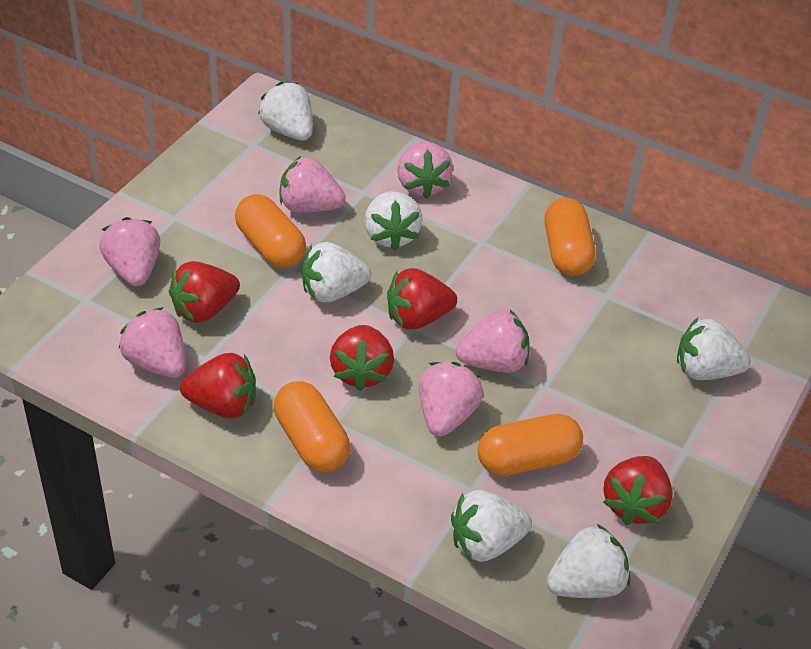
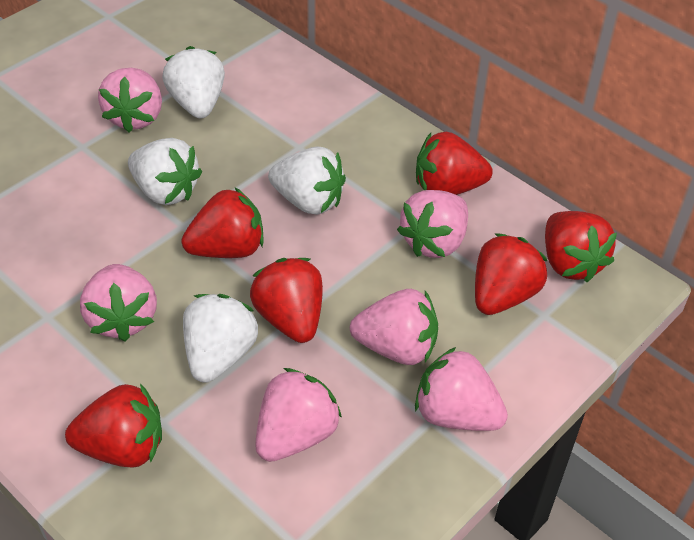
orange capsule: [235,194,306,268] [274,381,350,472] [478,414,583,476] [545,198,596,276] = 4 -> none = 0
red strawberry: [169,261,240,323] [180,353,256,418] [330,325,394,391] [387,268,457,329] [603,456,673,525] = 5 -> [65,384,162,468] [181,188,264,258] [250,258,323,343] [416,132,493,195] [475,233,548,315] [545,211,617,282] = 6
white strawberry: [258,82,313,140] [302,242,372,302] [364,191,423,251] [451,490,532,562] [547,524,630,598] [677,318,751,380] = 6 -> [128,138,202,205] [162,46,225,118] [183,294,258,383] [268,146,346,215] = 4

